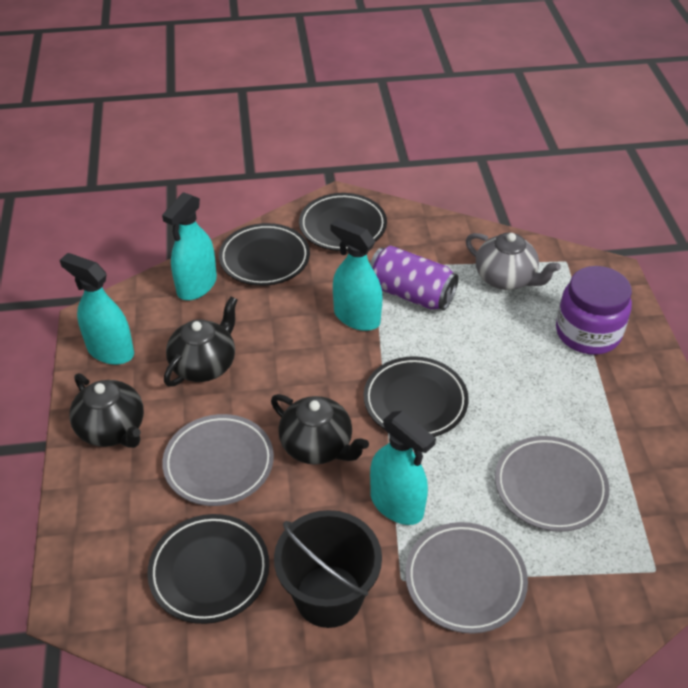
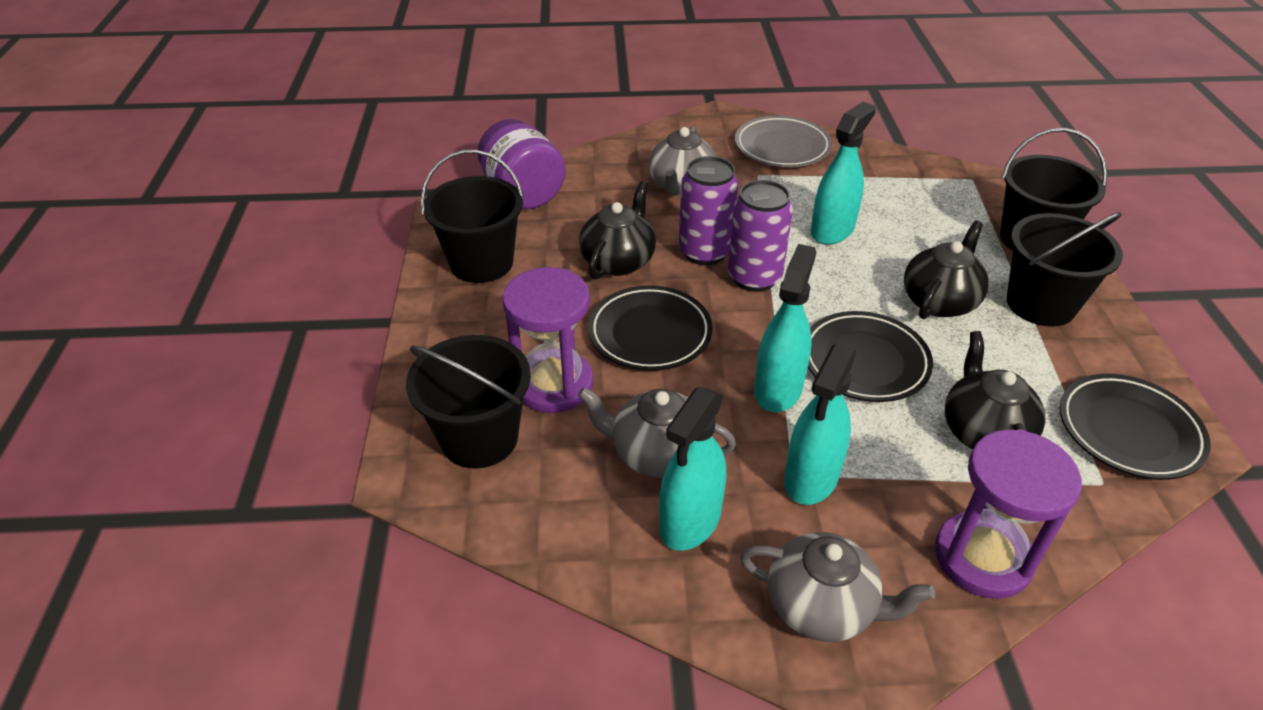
black bucket: [274,510,382,628] = 1 -> [406,335,531,469] [421,150,524,283] [1000,128,1107,250] [1007,212,1123,327] = 4
black plate: [147,514,269,624] [219,223,310,286] [299,193,387,251] [364,356,469,437] = 4 -> [588,285,712,371] [808,311,933,402] [1060,374,1211,480] = 3
grey plate: [162,414,274,506] [405,522,528,634] [495,436,609,532] = 3 -> [735,115,832,167] = 1
grey teapot: [466,233,561,290] = 1 -> [578,387,736,478] [648,126,716,196] [740,532,935,642] = 3
purple can: [370,246,459,310] = 1 -> [679,156,738,265] [728,180,793,292] = 2
purple hourglass: none = 0 -> [502,267,593,413] [935,429,1082,599] = 2

